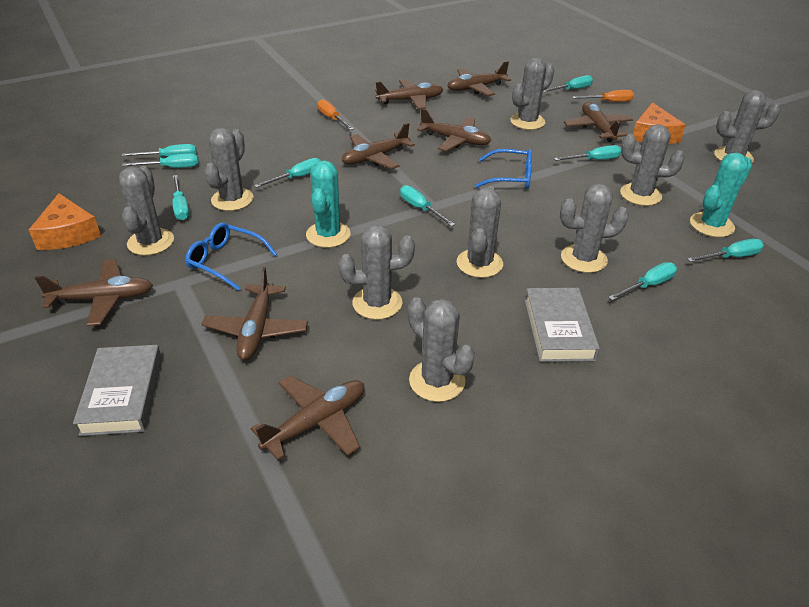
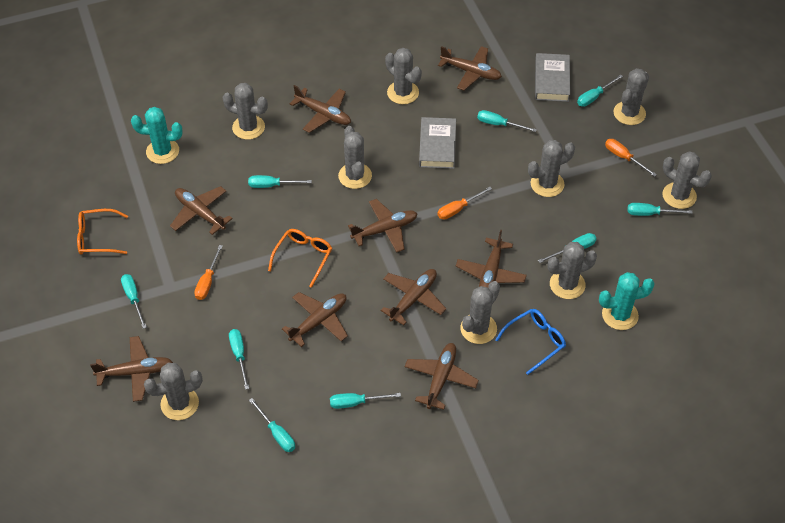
blue glasses: [185,223,277,291] [475,149,532,189] = 2 -> [495,309,566,375] = 1
brown plane: [35,259,153,326] [201,267,308,360] [251,375,364,460] [342,123,415,169] [375,79,443,109] [417,108,491,151] [448,61,511,96] [564,102,633,142] = 8 -> [90,336,173,402] [170,186,233,235] [282,292,348,347] [290,85,351,133] [348,199,418,253] [381,269,446,325] [405,343,479,410] [438,46,502,91] [456,230,527,288] = 9
orange cheese: [29,193,101,250] [633,102,686,144] = 2 -> none = 0
orange glasses: none = 0 -> [77,209,128,255] [268,229,332,288] = 2
orange screwdriver: [317,99,354,130] [572,90,634,102] = 2 -> [194,245,223,300] [438,187,492,220] [605,139,657,177] = 3

